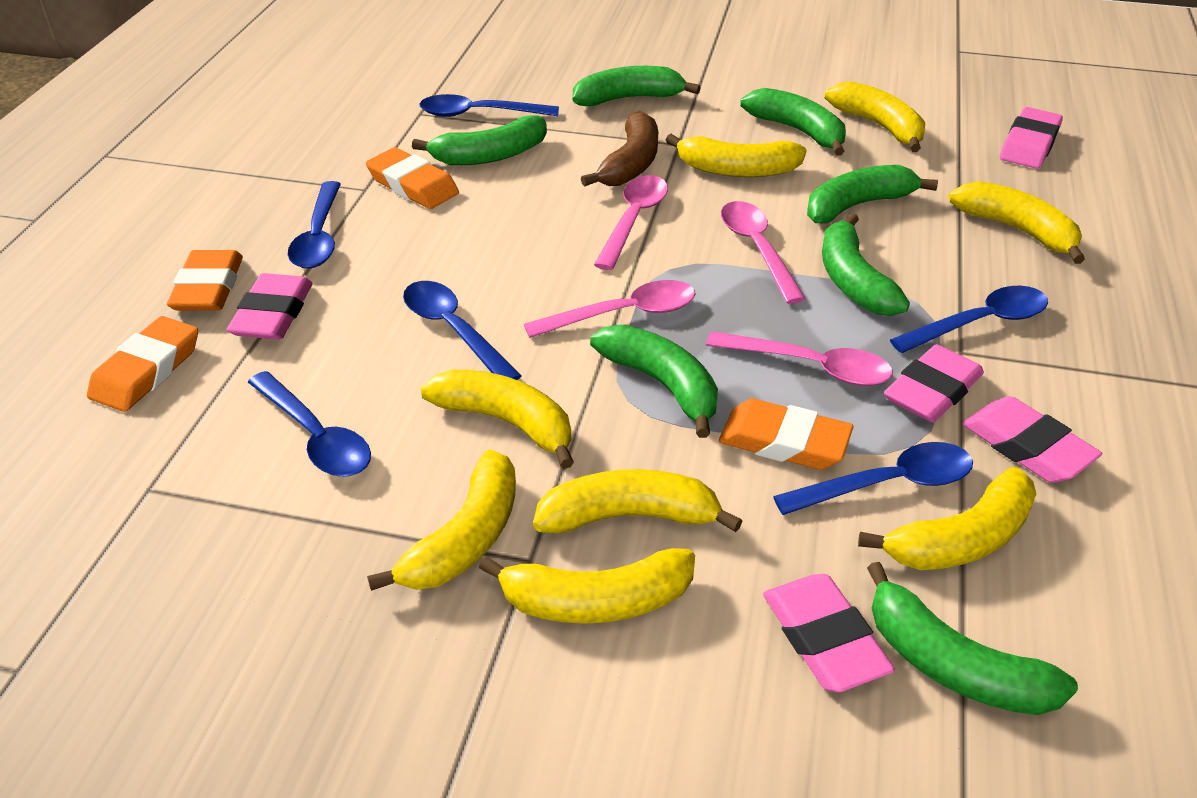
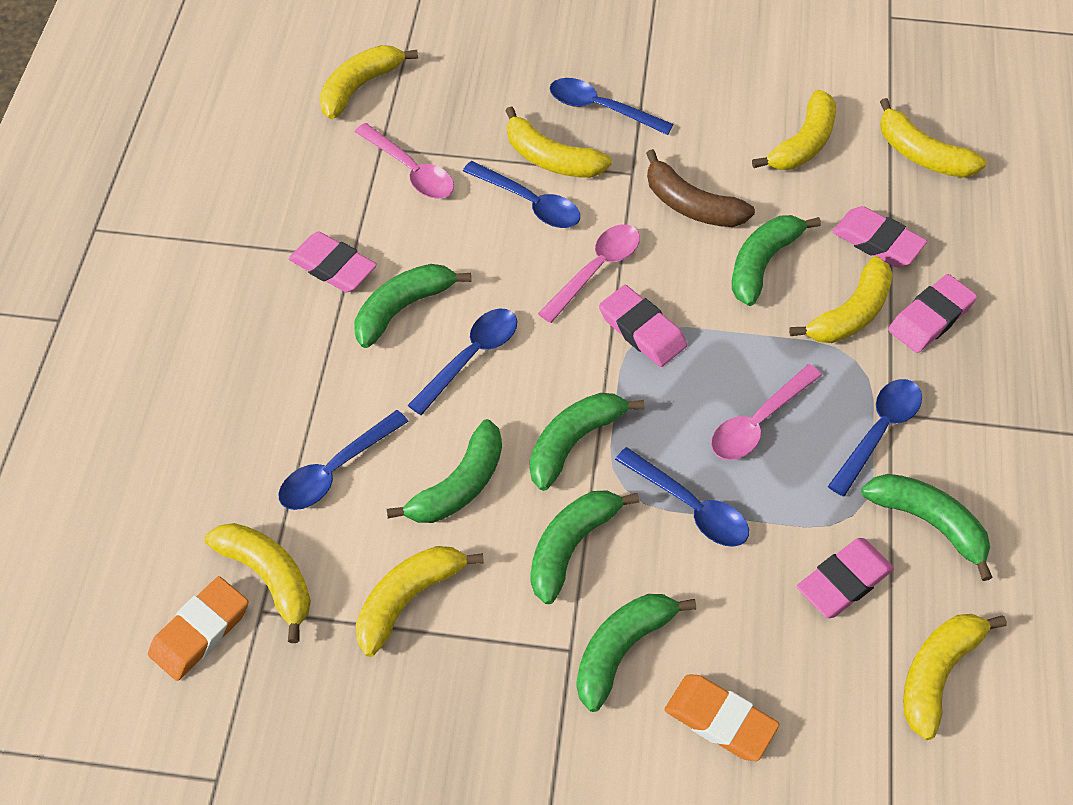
orange eraser: [87,316,198,412] [167,250,243,311] [366,147,459,209] [719,398,854,470] = 4 -> [148,576,248,681] [664,674,780,761] = 2
pink spoon: [524,280,695,338] [594,175,668,270] [706,331,893,386] [721,201,806,304] = 4 -> [355,123,454,199] [538,224,640,323] [711,364,822,460] = 3

